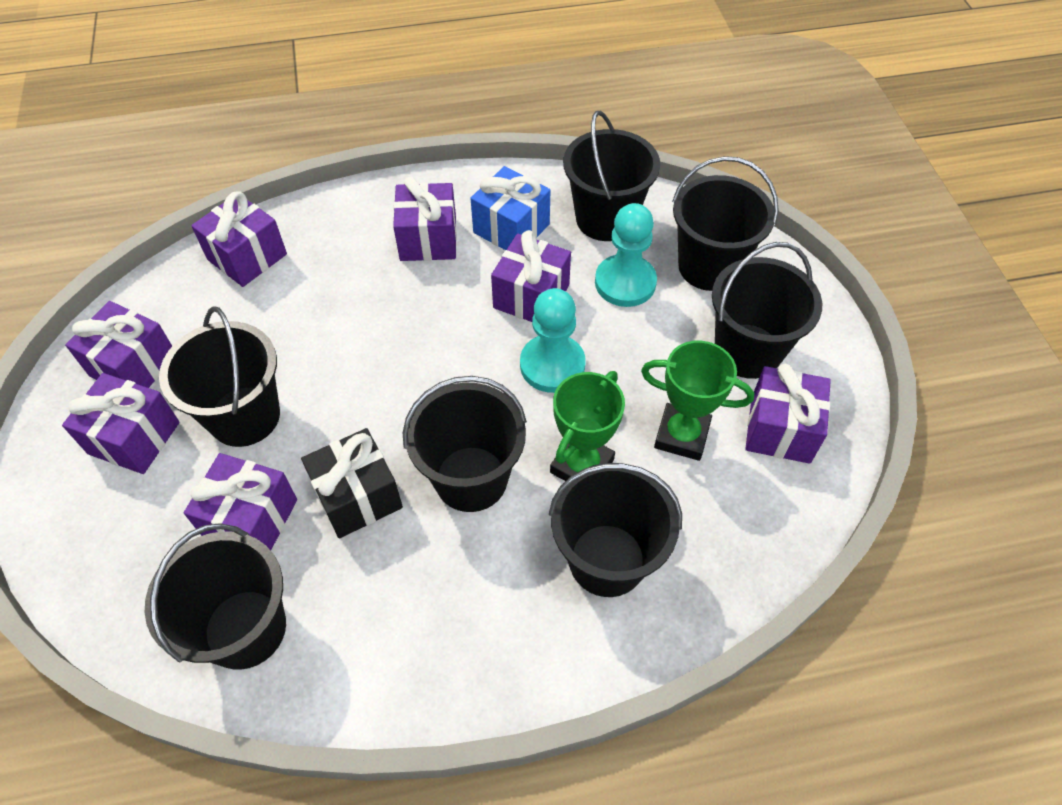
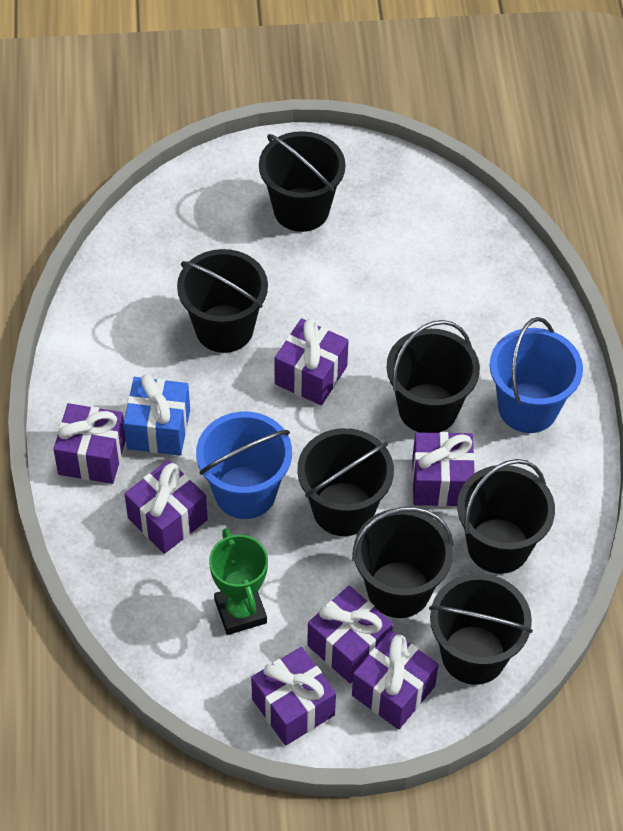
black gift: [301,428,403,538] = 1 -> none = 0
blue bucket: none = 0 -> [196,412,292,519] [490,317,583,433] = 2
green trophy: [550,371,625,481] [641,341,754,461] = 2 -> [209,528,268,635] = 1
turquoise pawn: [520,288,586,393] [595,203,657,307] = 2 -> none = 0

